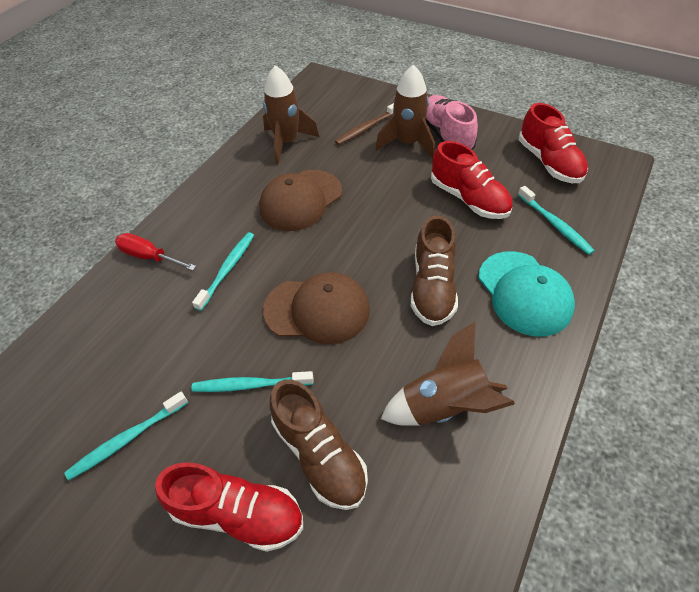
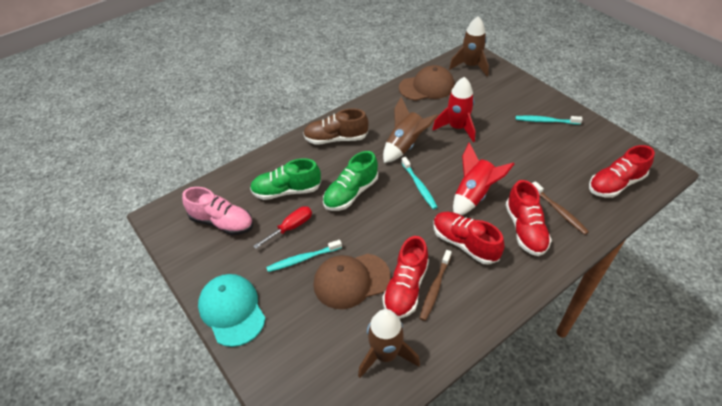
brown shoe: [270,379,368,510] [411,215,458,326] = 2 -> [303,108,369,145] = 1
brown toothbrush: [335,103,394,145] = 1 -> [420,250,452,321] [532,181,589,235] = 2
green shoe: none = 0 -> [250,158,321,200] [323,151,378,211] = 2
red rocket: none = 0 -> [432,77,475,142] [453,143,514,215] = 2
red shoe: [155,462,303,552] [431,141,512,219] [519,103,588,183] = 3 -> [382,236,429,319] [433,212,505,265] [506,180,552,256] [589,145,655,198] = 4
turquoise toothbrush: [64,392,188,480] [192,232,254,311] [192,371,313,392] [518,186,595,255] = 4 -> [266,240,342,272] [401,157,437,209] [515,116,583,125] = 3

